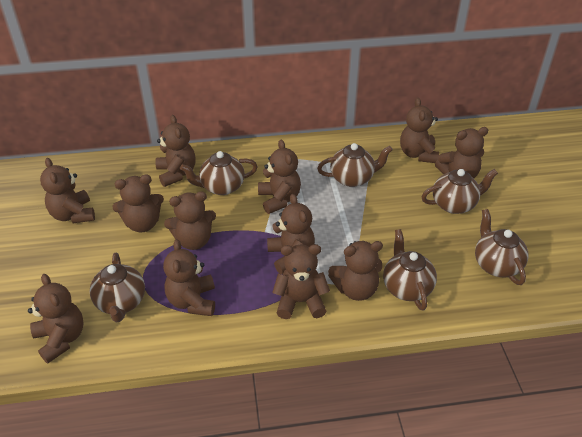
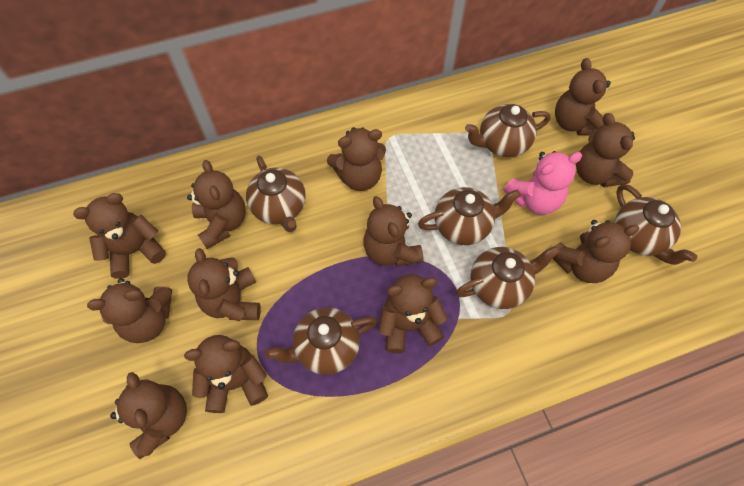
pink teddy bear: none = 0 -> [503,151,582,215] = 1

